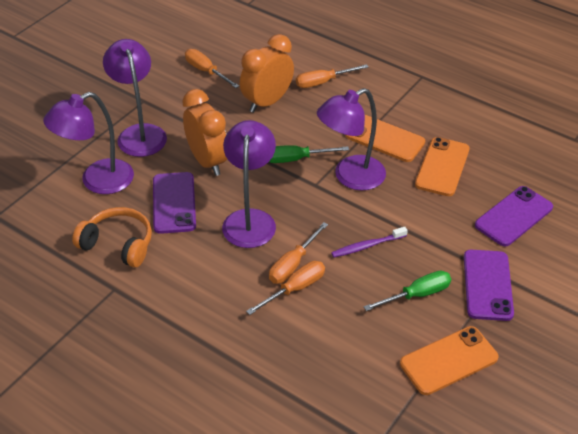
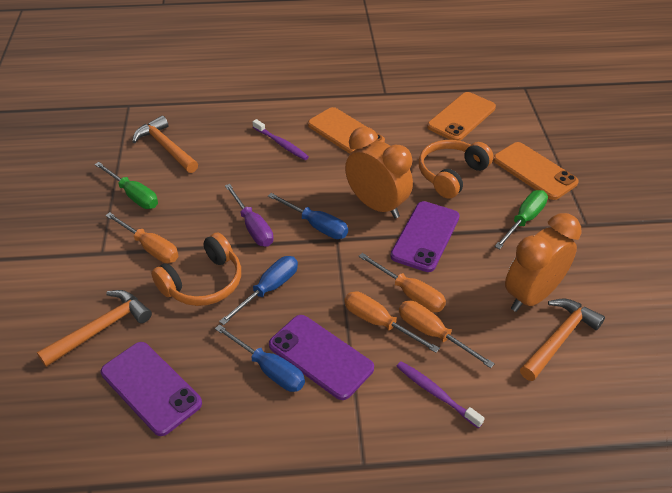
blue screwdriver: none = 0 -> [215,324,305,392] [219,256,298,325] [268,193,348,239] = 3
orange hammer: none = 0 -> [37,290,152,367] [132,116,198,173] [520,299,605,381] = 3
orange headphones: [72,207,152,268] = 1 -> [151,233,241,306] [419,140,493,199] = 2
purple lamp: [43,92,134,194] [103,39,167,157] [222,120,276,248] [317,88,386,190] = 4 -> none = 0
purple screwdriver: none = 0 -> [225,184,274,247] = 1
purple toothbrush: [331,227,408,257] = 1 -> [253,119,309,160] [396,361,485,428] = 2

